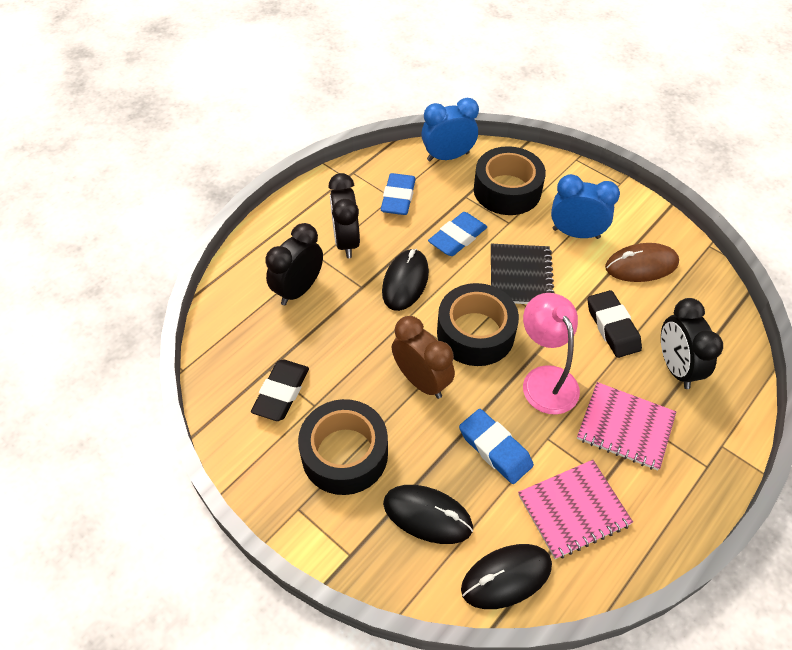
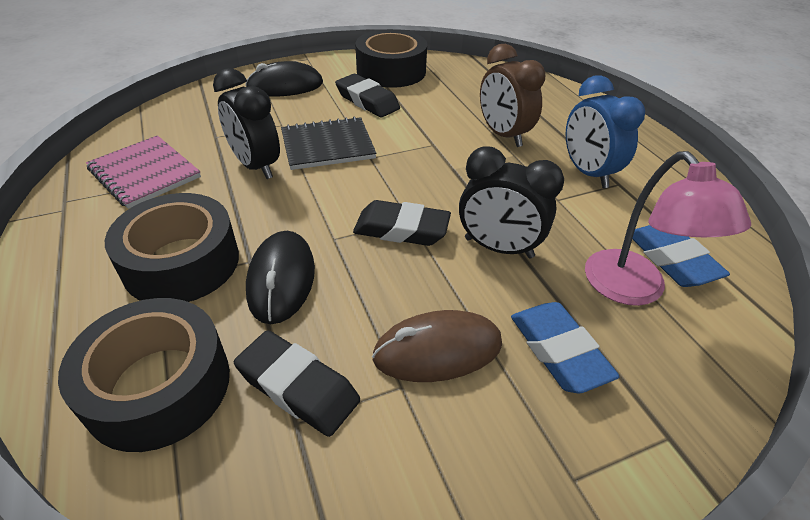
black clock: [265,223,323,305] [328,173,360,258] [661,298,723,389] = 3 -> [213,68,280,179] [459,147,564,258] = 2
black eraser: [251,360,309,421] [588,290,642,358] = 2 -> [234,330,360,437] [335,74,400,117] [353,200,451,246] = 3
black mouse: [382,249,429,311] [383,485,473,544] [461,544,552,609] = 3 -> [245,61,323,97] [246,231,315,324] = 2
blue clock: [421,98,479,161] [551,174,620,239] = 2 -> [566,75,645,188] = 1
blue eraser: [381,173,416,215] [428,212,487,256] [459,409,534,484] = 3 -> [511,302,620,394] [632,225,730,287] = 2
pink notebook: [518,460,633,559] [577,382,676,471] = 2 -> [86,135,201,209] = 1

